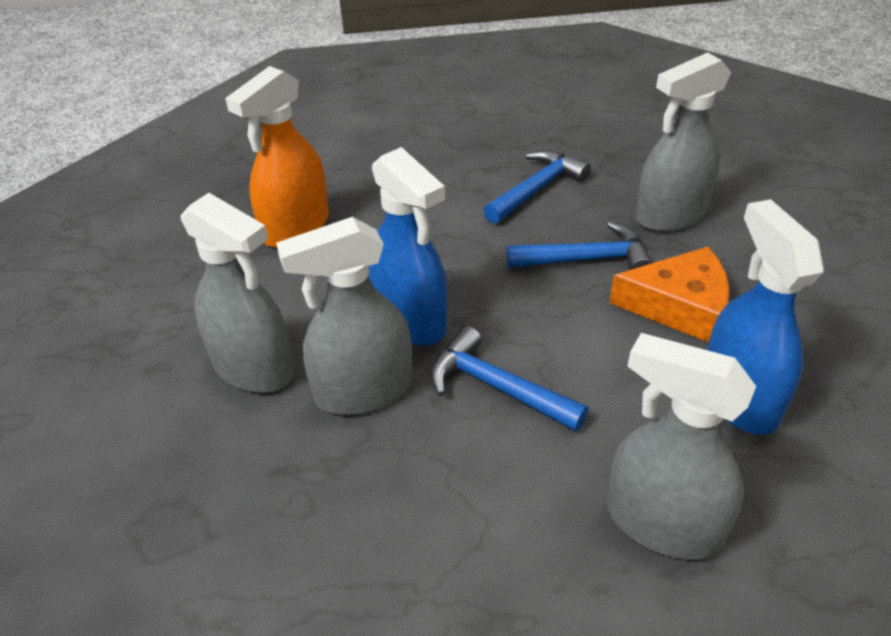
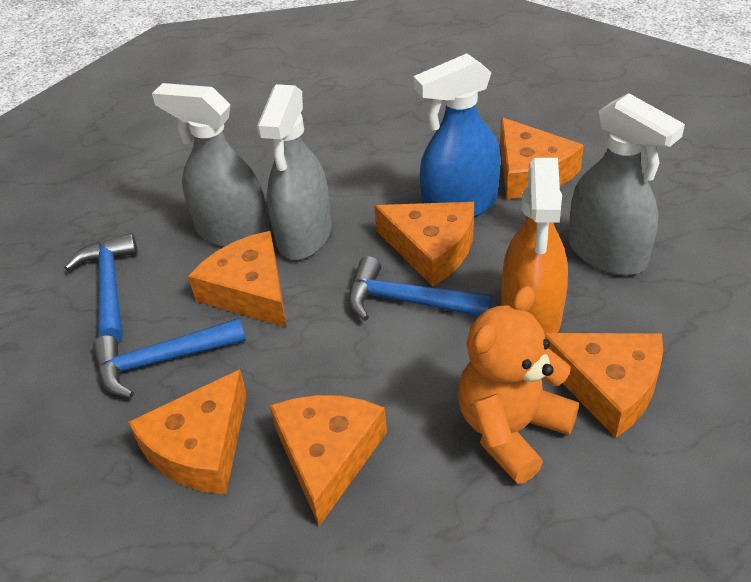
blue spray bottle: [369,147,447,346] [707,199,824,435] = 2 -> [414,53,501,218] = 1
grey spray bottle: [181,193,294,393] [276,217,412,415] [607,333,756,560] [635,52,731,232] = 4 -> [152,83,269,247] [257,84,331,260] [568,93,685,275] = 3
orange cheese: [609,246,729,343] = 1 -> [128,369,247,494] [188,231,287,328] [270,395,387,526] [374,202,474,287] [500,117,584,199] [544,333,663,438] = 6
orange teddy bear: none = 0 -> [458,286,579,484] = 1

